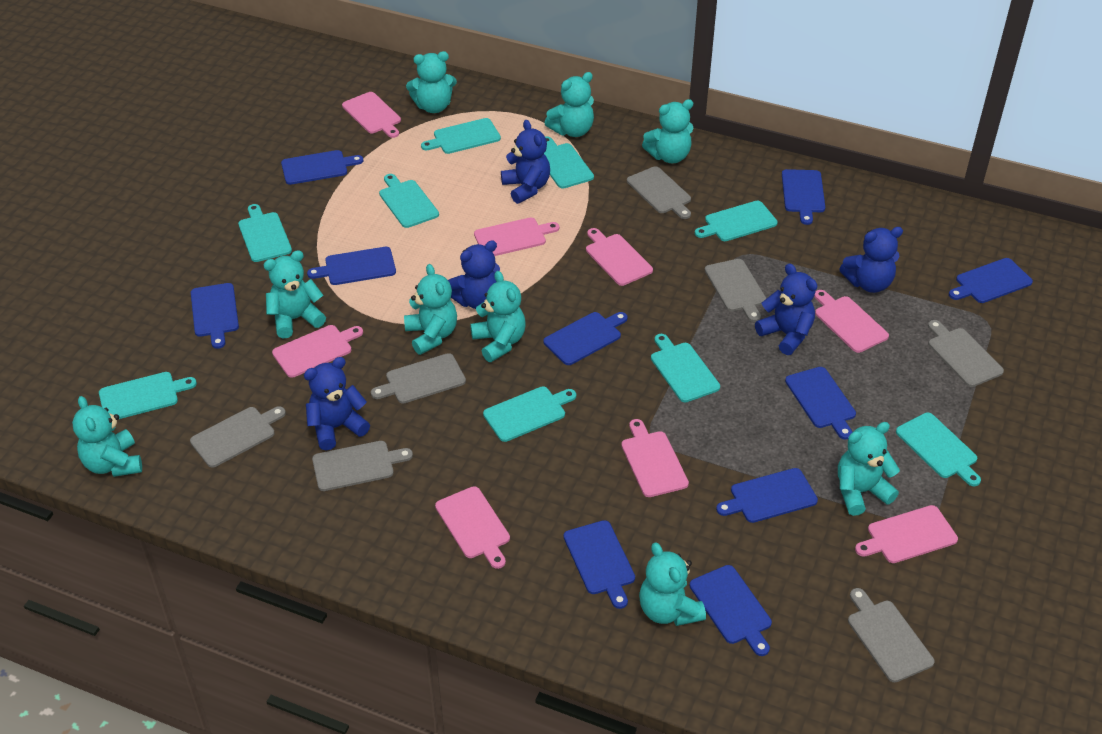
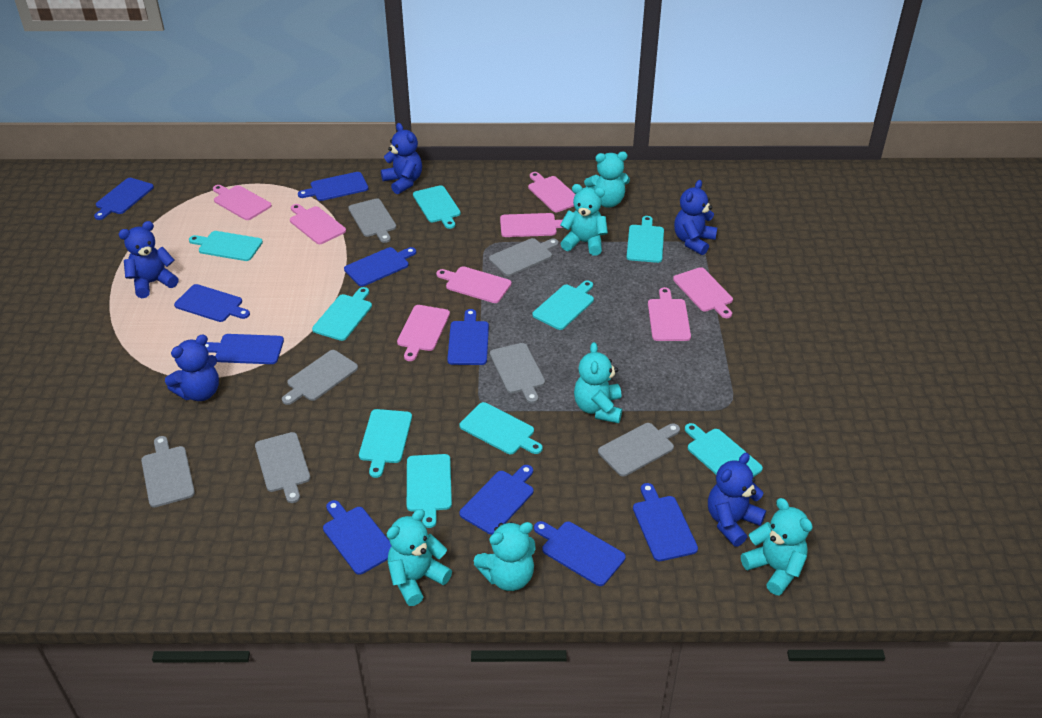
turquoise teddy bear: [72,396,142,477] [263,250,326,339] [404,264,457,355] [406,51,457,113] [470,271,526,362] [545,72,594,137] [639,542,706,626] [642,99,694,163] [838,422,900,516] = 9 -> [387,509,452,606] [474,522,536,591] [560,184,608,256] [574,342,622,423] [584,152,630,207] [741,498,813,595] = 6

